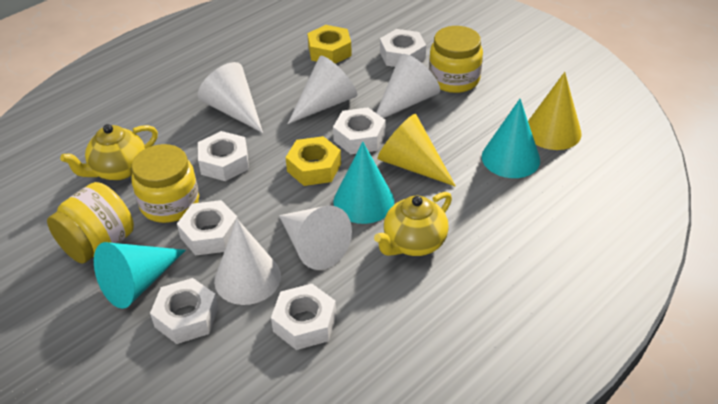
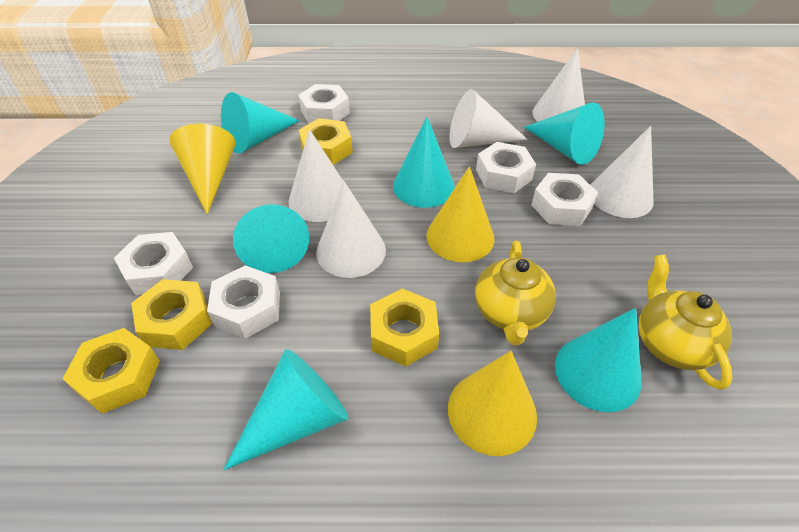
turquoise cone: [94,242,186,309] [333,142,394,224] [482,99,540,178] = 3 -> [221,92,300,154] [223,349,348,470] [233,205,309,273] [393,117,455,208] [524,102,605,165] [555,308,641,412] = 6
white nut: [150,278,218,344] [177,200,238,256] [198,131,249,181] [271,284,336,350] [333,107,386,154] [380,29,426,67] = 6 -> [114,232,193,295] [207,265,280,339] [298,84,350,124] [476,142,536,193] [531,173,598,226] = 5
yellow cone: [378,114,456,187] [528,72,582,150] = 2 -> [169,124,235,214] [426,166,494,262] [448,351,537,456] = 3
yellow jar: [47,182,134,264] [131,144,199,223] [429,26,483,93] = 3 -> none = 0
yellow nut: [286,136,341,186] [307,25,352,64] = 2 -> [63,328,160,414] [131,279,212,350] [299,118,353,165] [370,289,439,366] = 4

